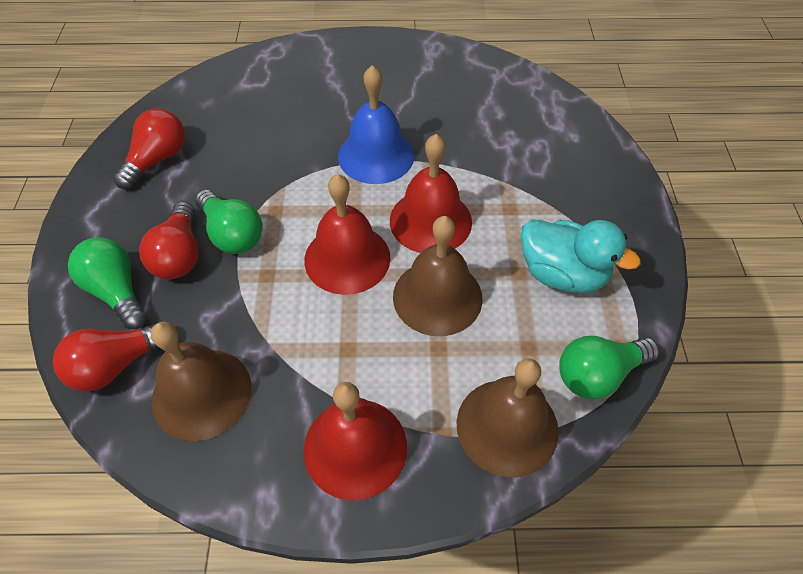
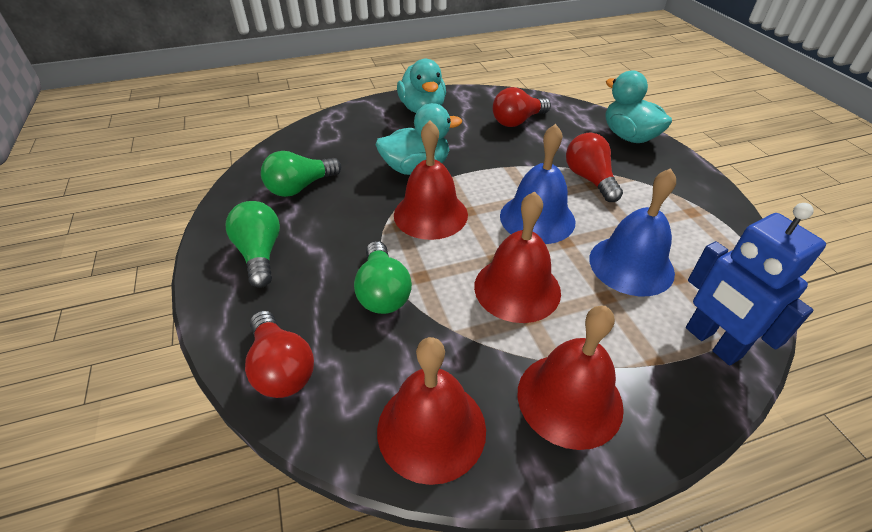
blue bell: [338,65,415,184] = 1 -> [500,124,575,244] [589,168,676,296] = 2
blue robot: none = 0 -> [686,203,826,365] = 1
brown bell: [151,321,251,441] [393,216,483,336] [457,358,559,477] = 3 -> none = 0
red bell: [304,174,390,295] [304,382,407,500] [390,134,472,253] = 3 -> [377,337,486,485] [394,120,468,240] [474,191,561,323] [517,305,624,450] = 4
turquoise duck: [521,219,641,293] = 1 -> [376,103,462,175] [397,59,446,113] [606,71,672,143] = 3

